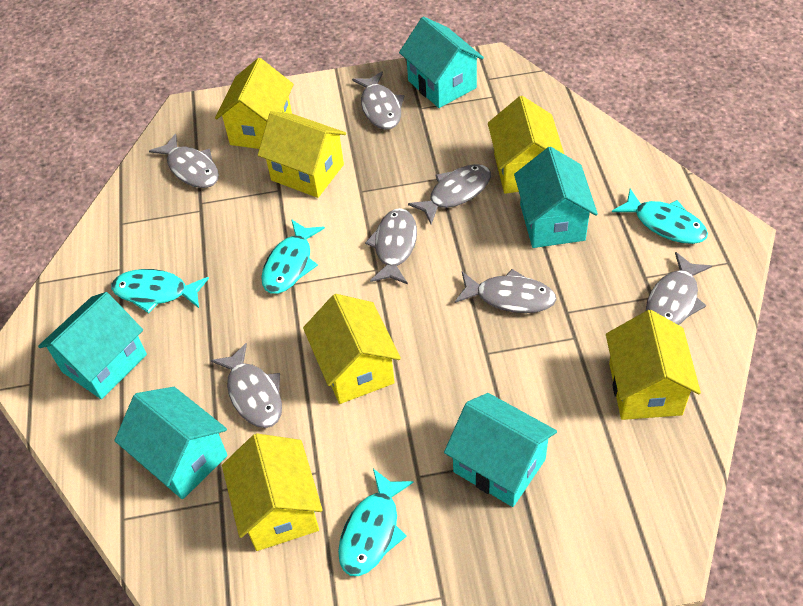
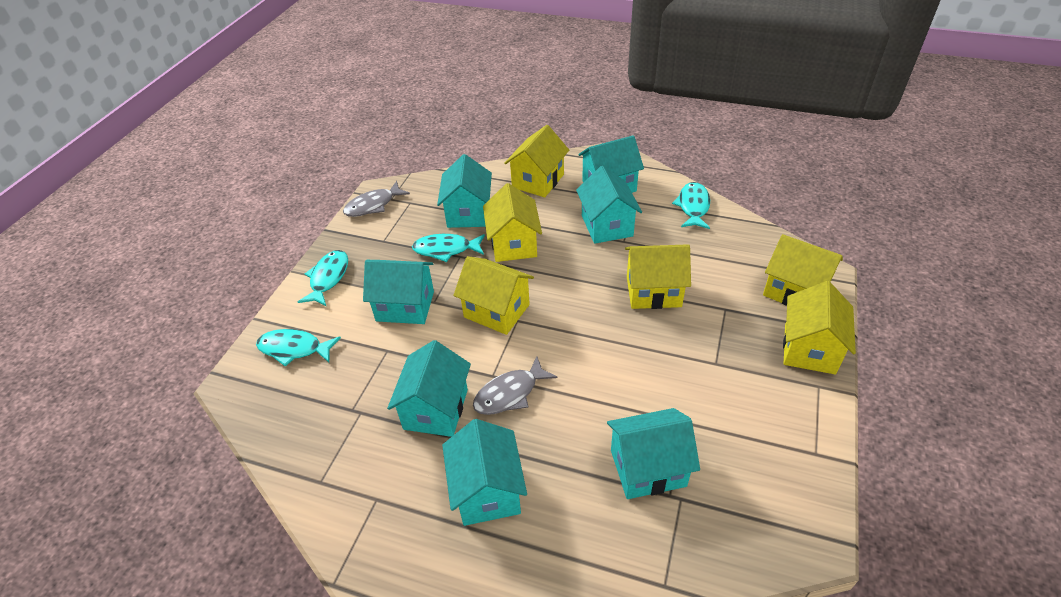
grey fish: [149,133,219,188] [211,343,282,428] [352,71,405,130] [365,208,417,284] [408,164,491,224] [455,269,556,313] [646,252,712,325] = 7 -> [343,181,410,217] [473,356,557,415] = 2
turquoise house: [38,292,147,399] [114,387,228,499] [399,17,484,108] [444,393,557,507] [514,147,598,248] = 5 -> [363,260,434,324] [387,340,471,437] [437,154,492,228] [442,419,527,526] [576,166,642,244] [578,135,644,193] [607,408,700,499] = 7

